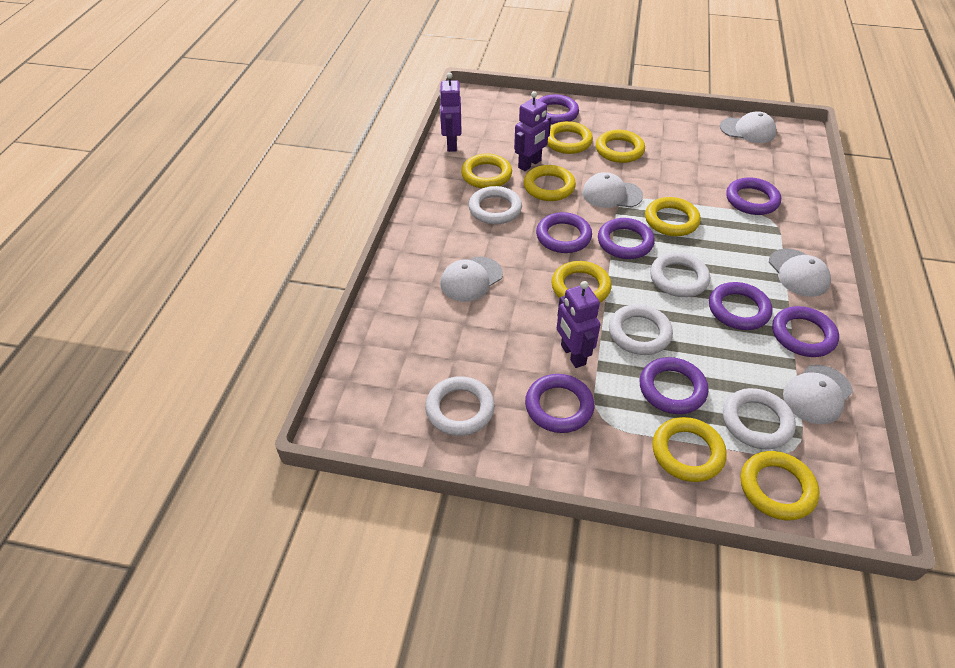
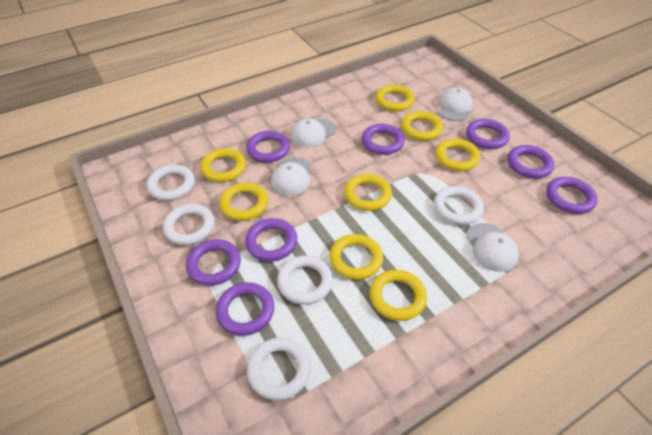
purple robot: [439,72,462,152] [514,91,551,171] [557,281,600,368] = 3 -> none = 0
white cap: [440,257,503,302] [582,172,643,208] [720,111,777,143] [769,249,831,297] [783,365,853,424] = 5 -> [271,157,311,195] [291,118,336,147] [439,88,473,121] [466,223,519,272] = 4

